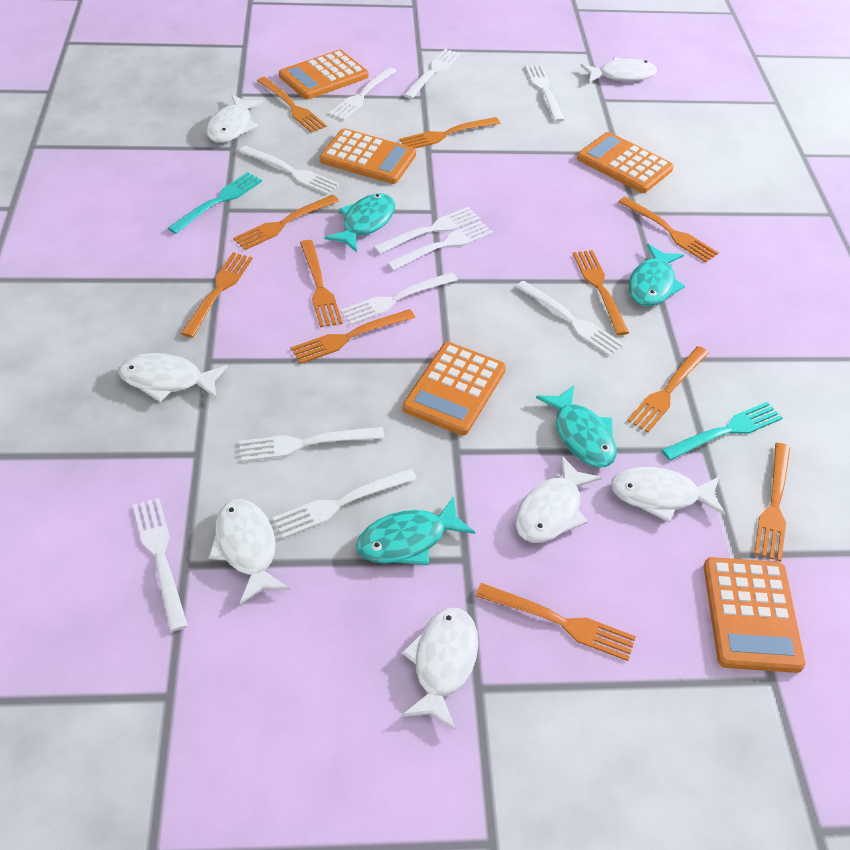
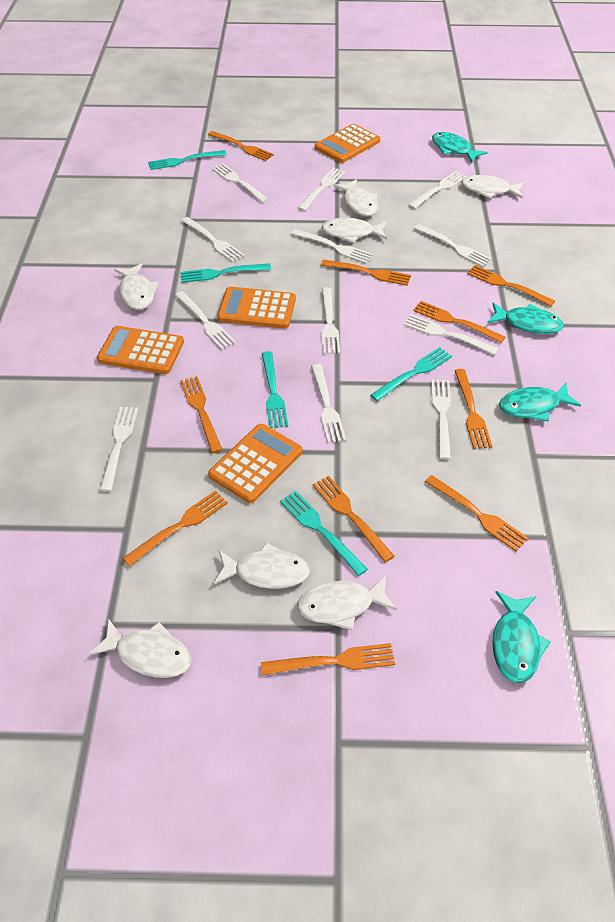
orange calculator: [279,50,368,99] [320,129,416,184] [402,342,506,435] [577,132,674,193] [703,557,805,673] = 5 -> [97,326,184,374] [208,424,302,503] [217,287,296,329] [315,124,380,163] = 4
orange fork: [181,252,253,338] [233,195,339,250] [257,77,327,133] [291,309,415,364] [300,240,342,327] [399,117,500,148] [476,583,636,661] [573,250,629,335] [618,197,719,263] [627,346,709,433] [754,443,790,562] = 11 -> [122,491,228,566] [180,376,223,453] [208,131,274,161] [261,643,395,676] [312,476,395,562] [321,259,411,286] [413,301,505,343] [425,475,528,551] [454,369,493,449] [467,265,555,306] = 10
turquoise fork: [168,172,262,234] [662,402,783,461] = 2 -> [148,150,226,170] [180,263,271,283] [262,351,288,428] [280,491,368,576] [370,347,452,401] = 5
white fork: [133,498,188,631] [239,146,339,195] [239,427,385,462] [272,468,417,539] [329,67,396,120] [340,272,458,325] [373,207,480,254] [387,221,493,271] [404,49,460,99] [516,281,624,356] [525,65,564,122] = 11 -> [100,407,138,492] [175,291,236,350] [181,217,244,262] [212,164,269,203] [291,229,373,263] [298,167,346,211] [311,364,346,443] [322,287,340,354] [404,314,499,355] [408,171,467,209] [414,224,492,267] [431,379,451,460] = 12

